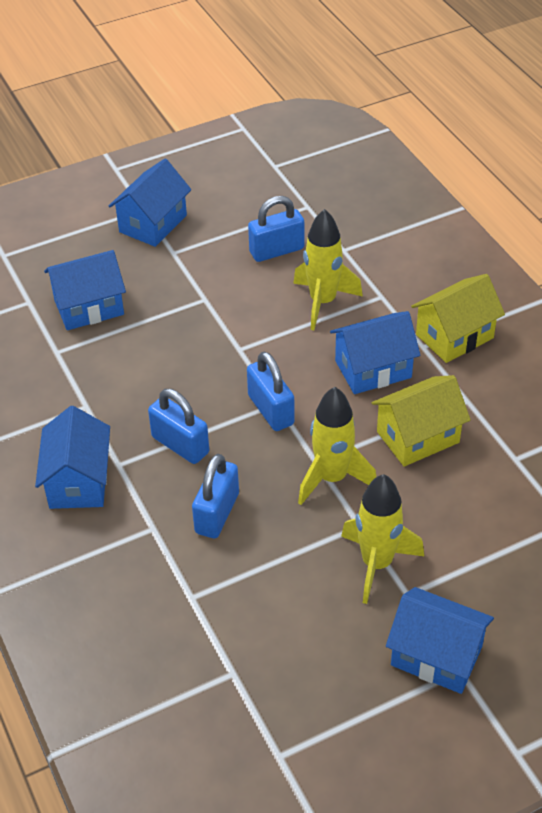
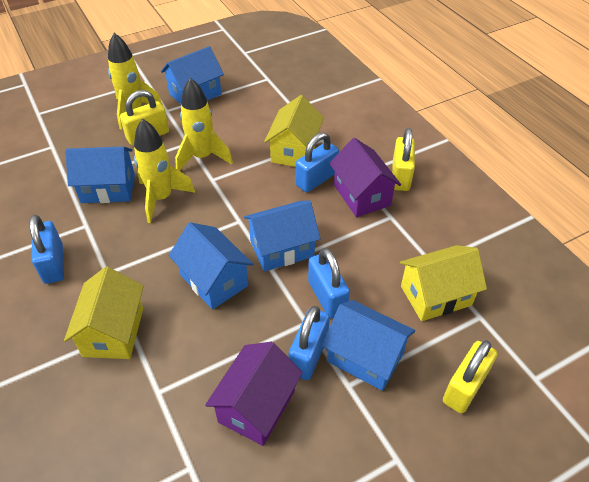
purple house: none = 0 -> [205,342,303,446] [329,138,401,217] = 2
yellow house: [372,375,471,466] [411,274,505,363] = 2 -> [64,267,144,359] [264,95,324,167] [400,245,487,321] = 3
yellow padlock: none = 0 -> [120,90,169,146] [392,128,415,191] [443,340,497,414] = 3

